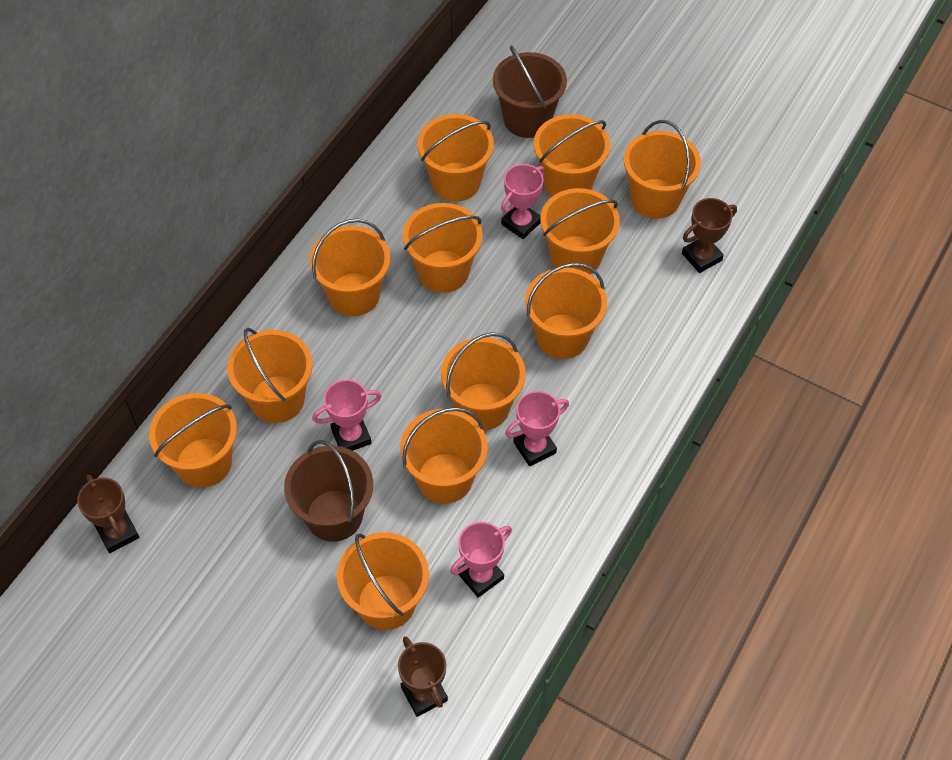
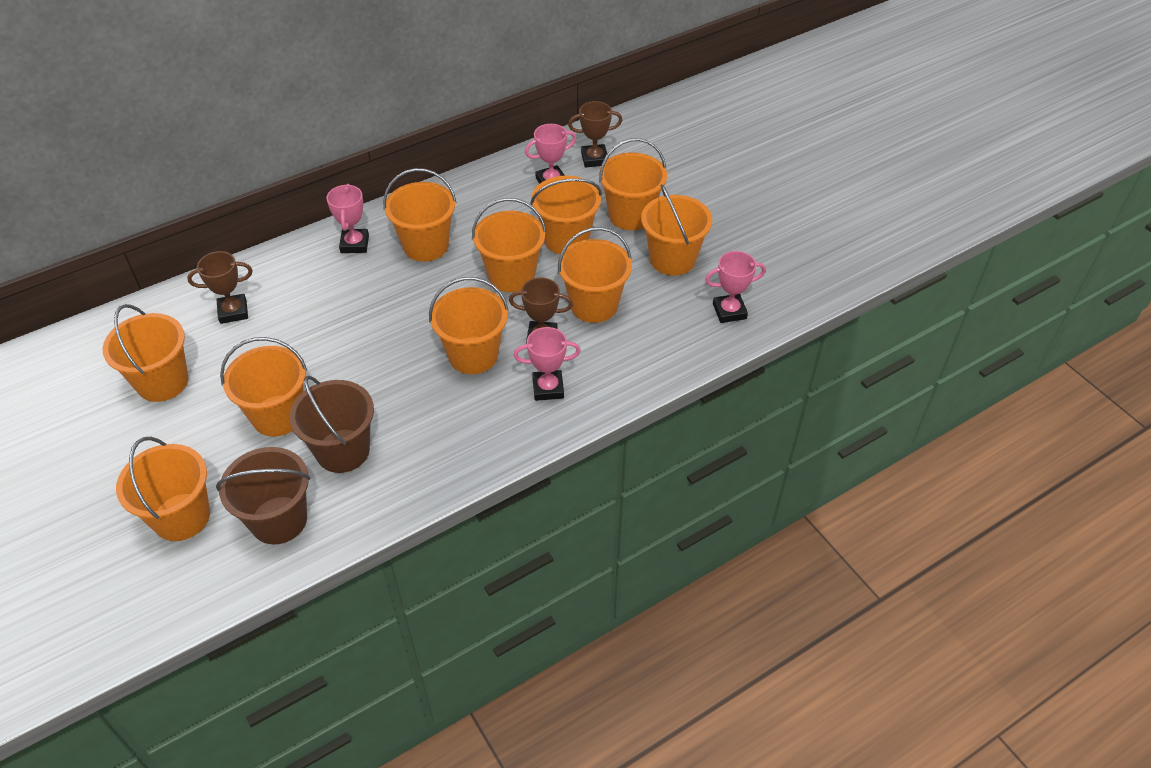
orange bucket: [149,393,237,488] [227,328,312,423] [309,219,390,316] [337,532,429,630] [400,407,488,504] [403,203,483,293] [417,114,494,202] [441,332,526,430] [525,263,607,359] [534,114,610,196] [540,188,620,274] [624,120,701,219] = 12 -> [102,304,188,402] [116,437,210,541] [220,337,307,437] [383,168,456,262] [429,277,509,374] [472,198,546,292] [530,176,602,254] [558,227,632,323] [599,138,667,230] [641,184,712,275] = 10

